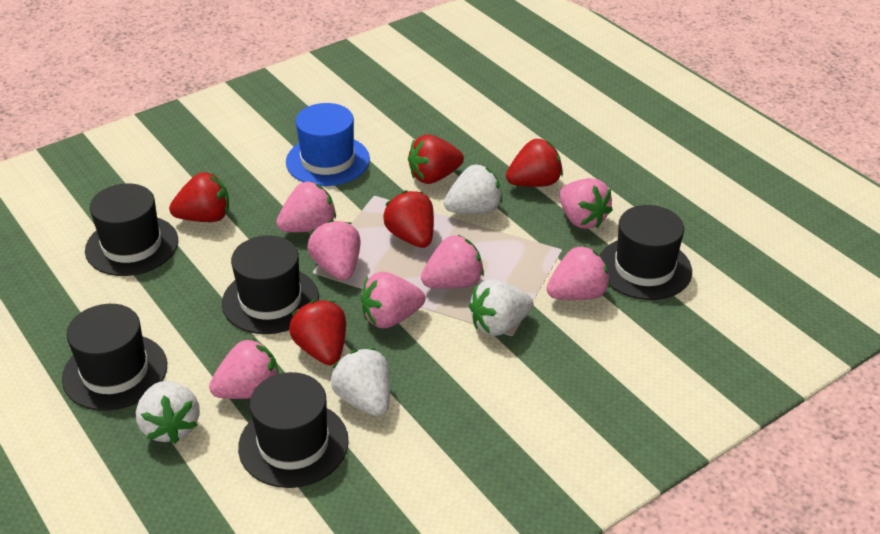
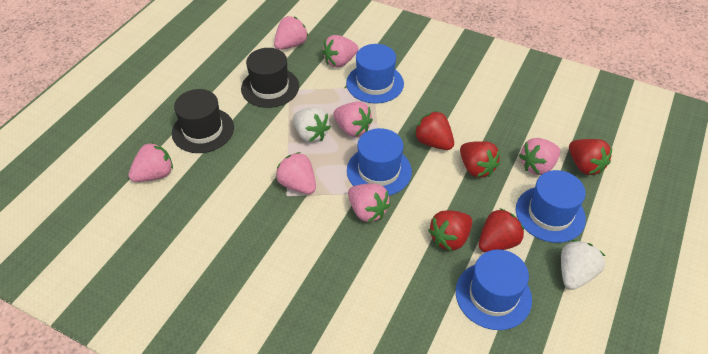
black hat: [62,304,167,411] [85,184,178,276] [222,235,319,334] [238,372,349,488] [600,205,692,300] = 5 -> [172,89,234,153] [241,48,299,108] = 2
blue hat: [286,103,370,186] = 1 -> [346,44,404,104] [347,128,412,195] [456,249,532,330] [516,170,586,243] = 4
white strawberry: [136,381,200,444] [331,348,390,416] [444,164,502,214] [469,279,534,336] = 4 -> [293,107,331,143] [561,240,605,290] = 2

